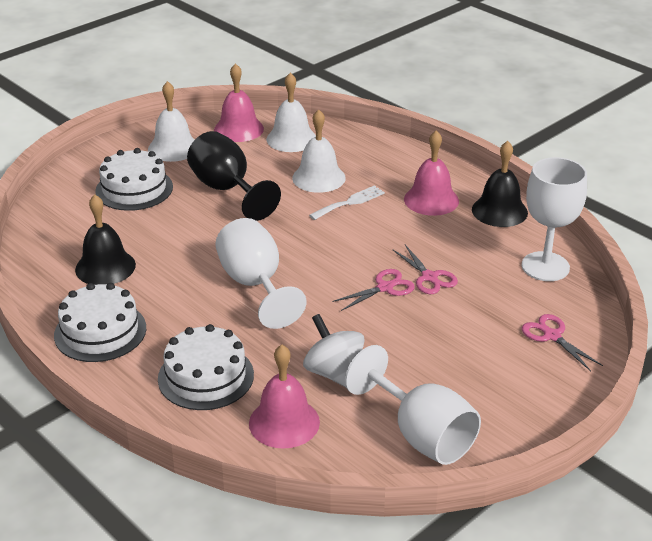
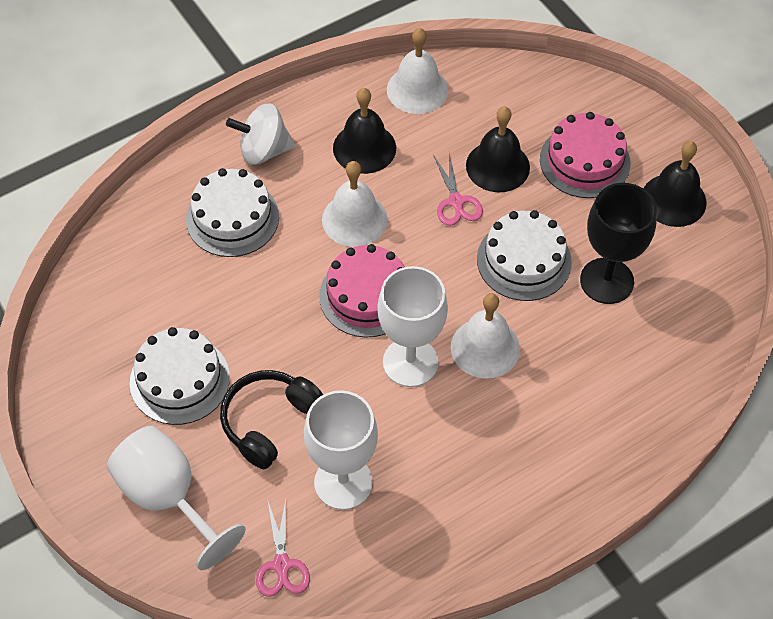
black bell: [75,195,136,285] [472,141,528,227] = 2 -> [333,88,396,174] [466,106,530,192] [643,141,707,227] = 3
black headphones: none = 0 -> [220,370,323,469] = 1
pink bell: [214,63,264,142] [249,345,320,449] [404,130,459,216] = 3 -> none = 0
pink cake: none = 0 -> [319,244,405,337] [540,112,630,198] = 2
pink scissors: [332,269,415,311] [392,245,458,294] [522,314,603,371] = 3 -> [256,500,310,597] [433,153,483,226] = 2
white fork: [309,185,385,220] = 1 -> none = 0

